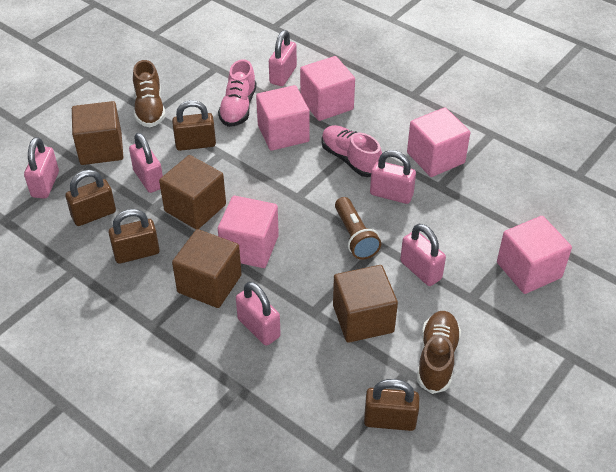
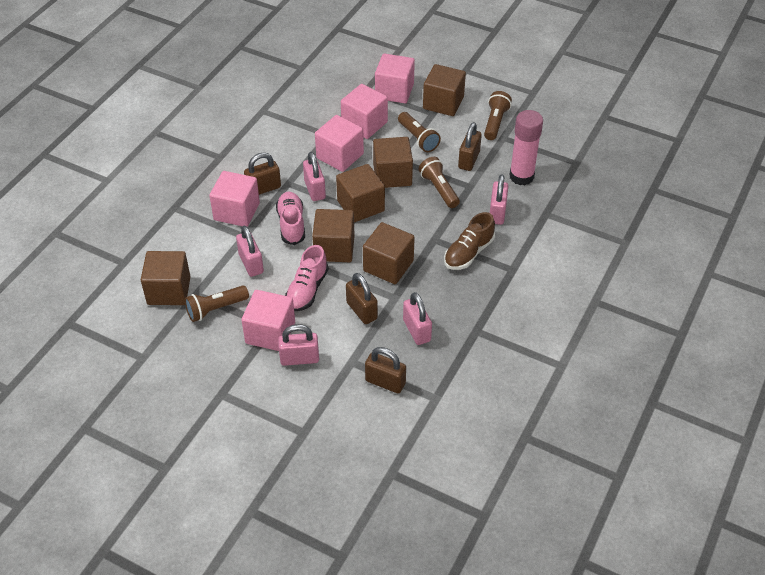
brown cube: [72,101,123,165] [159,155,226,229] [172,229,242,308] [333,265,398,343] = 4 -> [141,251,191,305] [312,209,355,262] [336,164,385,222] [363,222,415,284] [373,137,413,188] [423,64,466,116] = 6
brown flashlight: [335,197,381,260] = 1 -> [185,286,249,322] [398,112,441,152] [419,157,460,208] [484,91,512,140] = 4
brown shoe: [133,60,166,127] [417,311,461,394] = 2 -> [444,212,495,270] = 1
pink glue stick: none = 0 -> [509,110,543,185] = 1
pink padlock: [24,137,59,199] [129,133,163,193] [236,281,281,346] [269,30,297,86] [370,150,416,204] [400,224,446,286] = 6 -> [236,226,264,277] [278,324,319,366] [303,152,326,201] [403,292,432,345] [490,175,508,225] = 5

